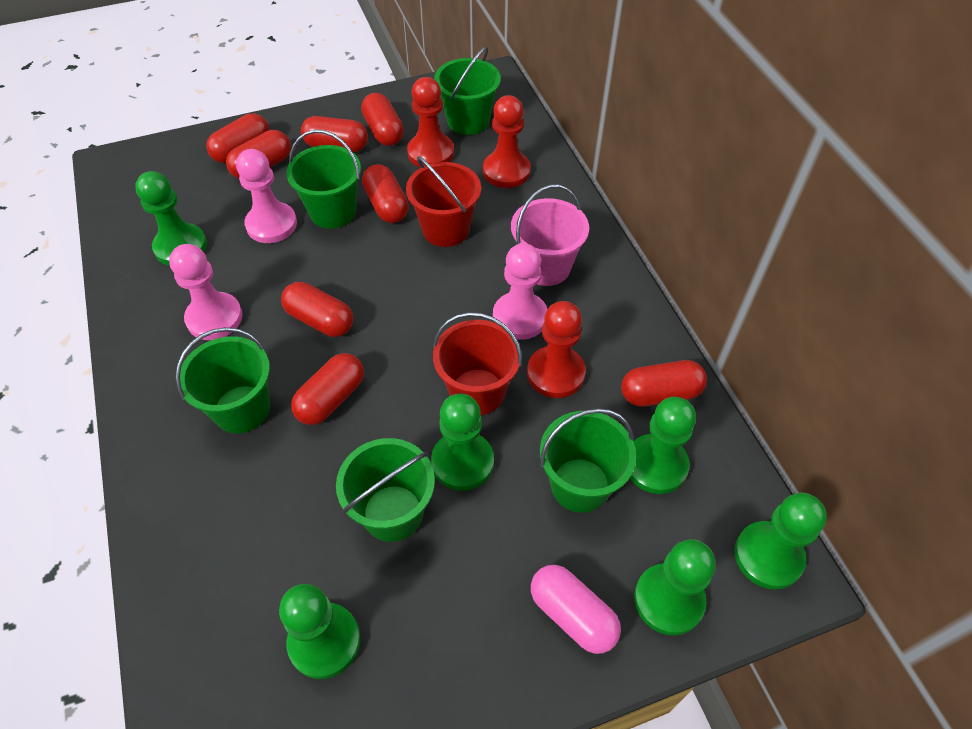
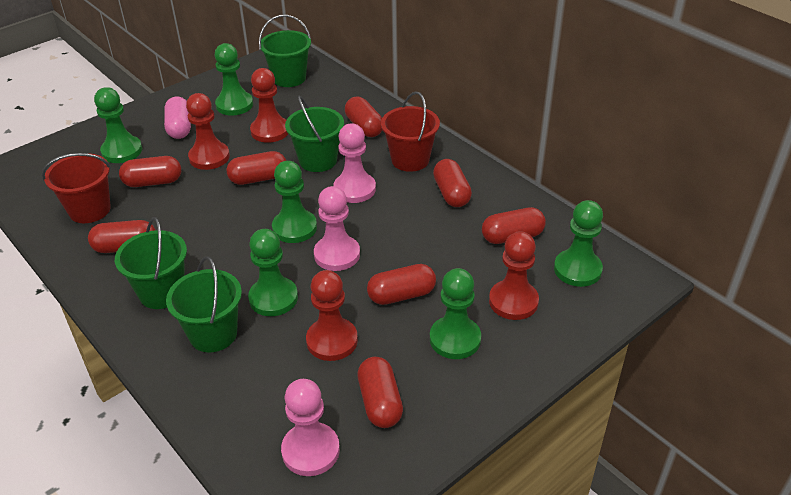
green bucket: [175,327,270,433] [286,130,361,229] [336,438,435,542] [434,46,501,135] [540,408,636,513] = 5 -> [115,217,187,309] [166,257,242,353] [259,15,311,87] [285,95,344,172] = 4
pink bucket: [511,184,589,286] = 1 -> none = 0
red pawn: [407,77,454,167] [483,95,531,188] [527,301,586,398] = 3 -> [186,93,230,170] [250,68,288,143] [306,270,358,361] [489,231,539,320] = 4

